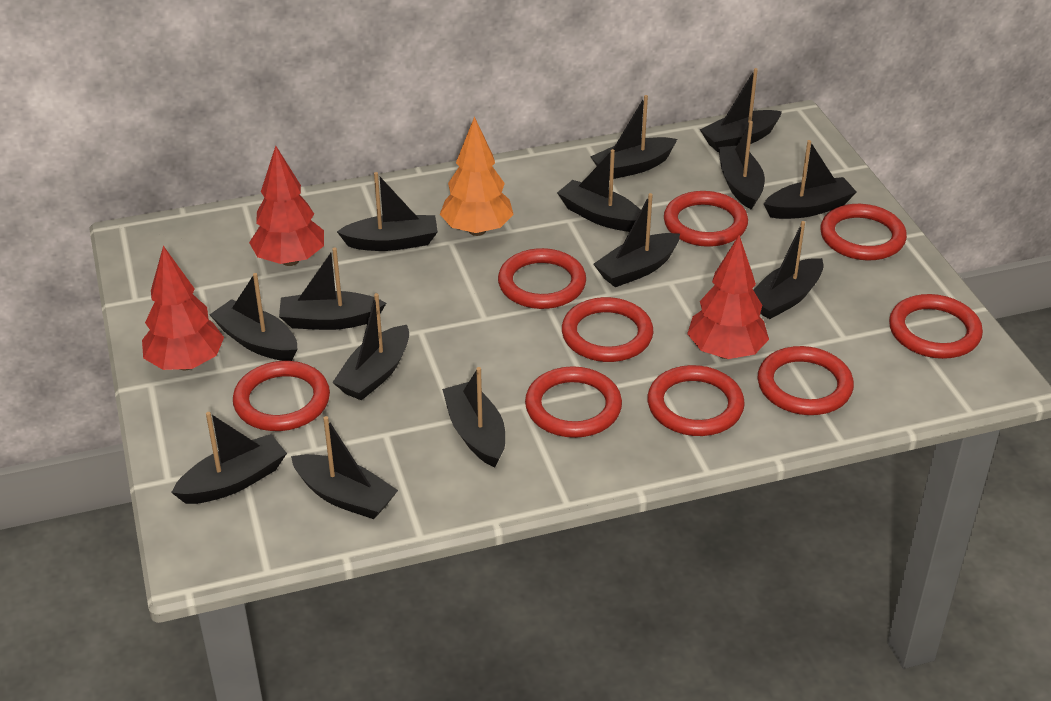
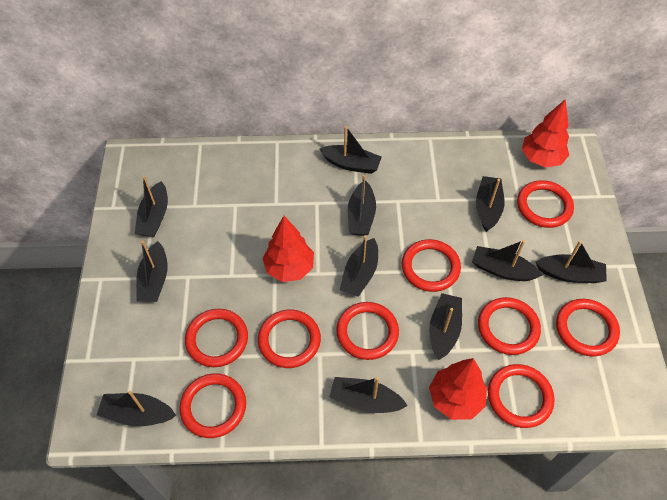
black boat: [171,412,287,504] [210,273,298,361] [279,248,386,330] [291,416,398,519] [332,293,409,400] [337,172,438,251] [442,367,505,467] [557,149,641,232] [590,95,677,179] [594,193,680,287] [700,68,782,152] [718,121,765,210] [754,221,824,319] [764,140,857,219] = 14 -> [97,391,176,426] [135,176,168,237] [136,241,168,302] [319,126,382,174] [329,377,408,413] [340,235,378,297] [348,175,376,236] [429,293,462,360] [472,240,543,281] [476,176,504,232] [536,241,607,283] = 11
orange tree: [440,116,514,236] = 1 -> none = 0

